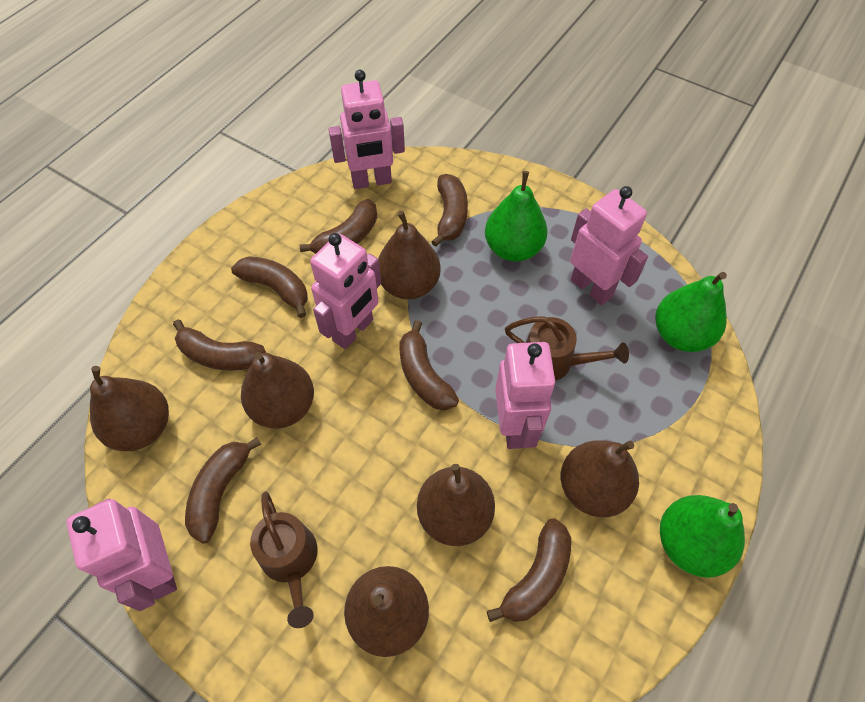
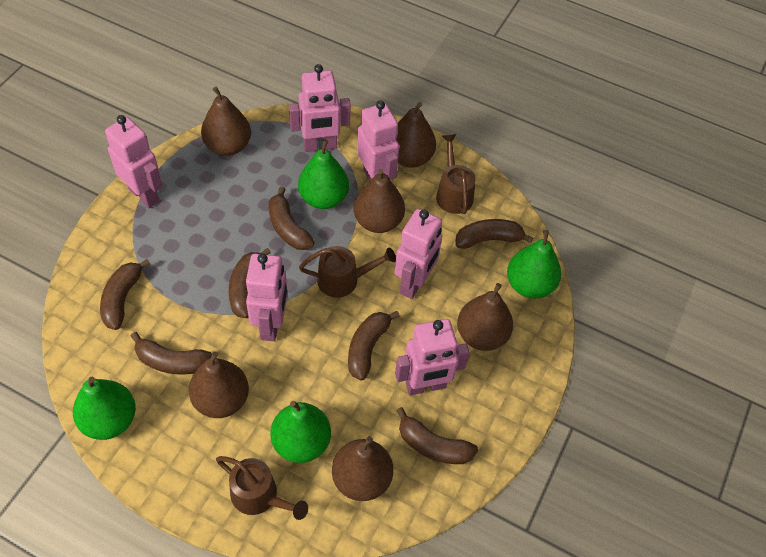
brown watering can: [250,491,317,628] [505,316,629,381] = 2 -> [216,456,308,520] [299,246,396,298] [436,134,476,214] = 3
green pear: [485,171,547,262] [655,272,727,352] [660,495,745,578] = 3 -> [73,377,136,440] [270,401,331,463] [298,139,349,209] [507,230,561,299] = 4
pink robot: [66,499,177,611] [310,233,381,349] [328,70,405,189] [495,342,556,449] [570,186,648,306] = 5 -> [105,115,162,208] [246,254,288,341] [289,64,351,152] [357,100,399,180] [394,209,442,299] [395,319,469,395] = 6

